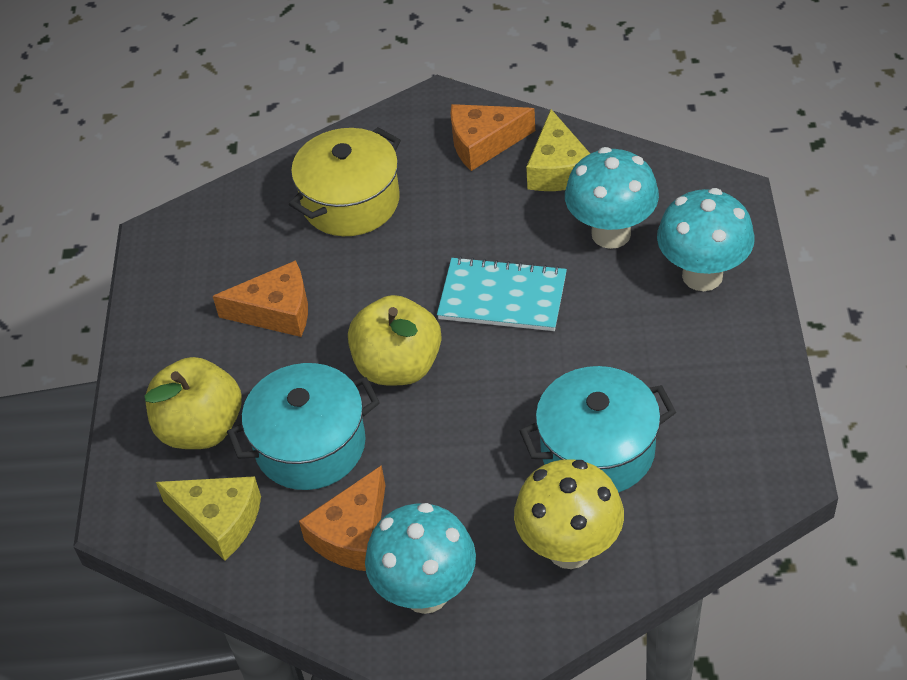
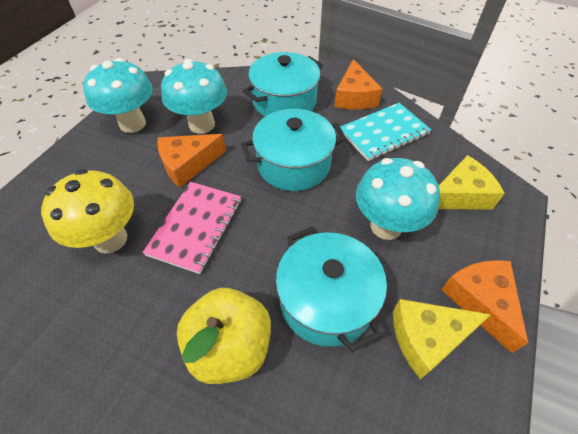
pink notebook: none = 0 -> [142,182,241,274] = 1
turquoise pot: [227,363,380,490] [520,366,676,493] = 2 -> [241,109,347,191] [243,52,323,117] [276,227,387,352] = 3
yellow apple: [144,357,242,449] [348,295,442,385] = 2 -> [177,288,271,384] = 1
yellow pot: [289,127,401,236] = 1 -> none = 0

